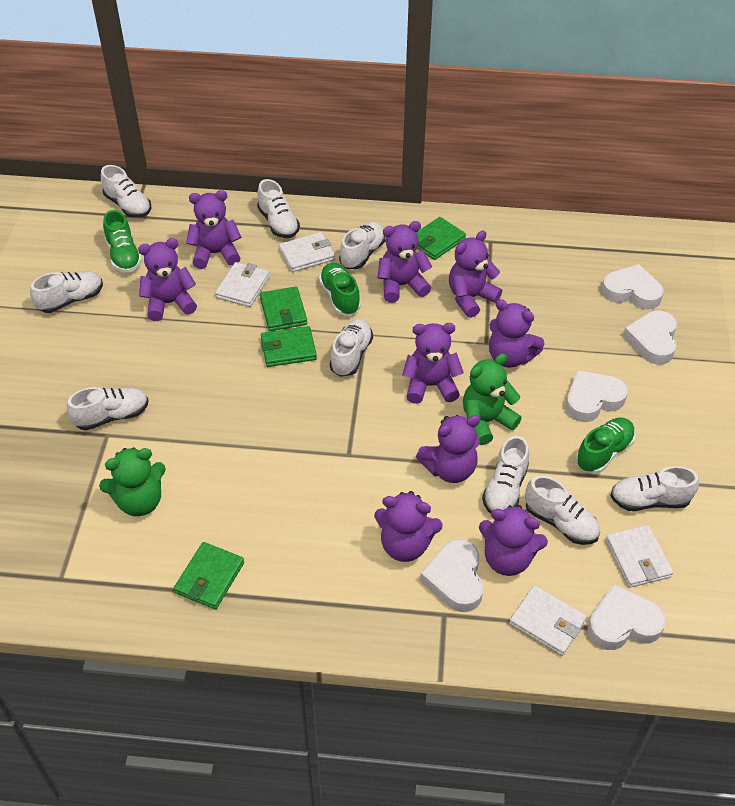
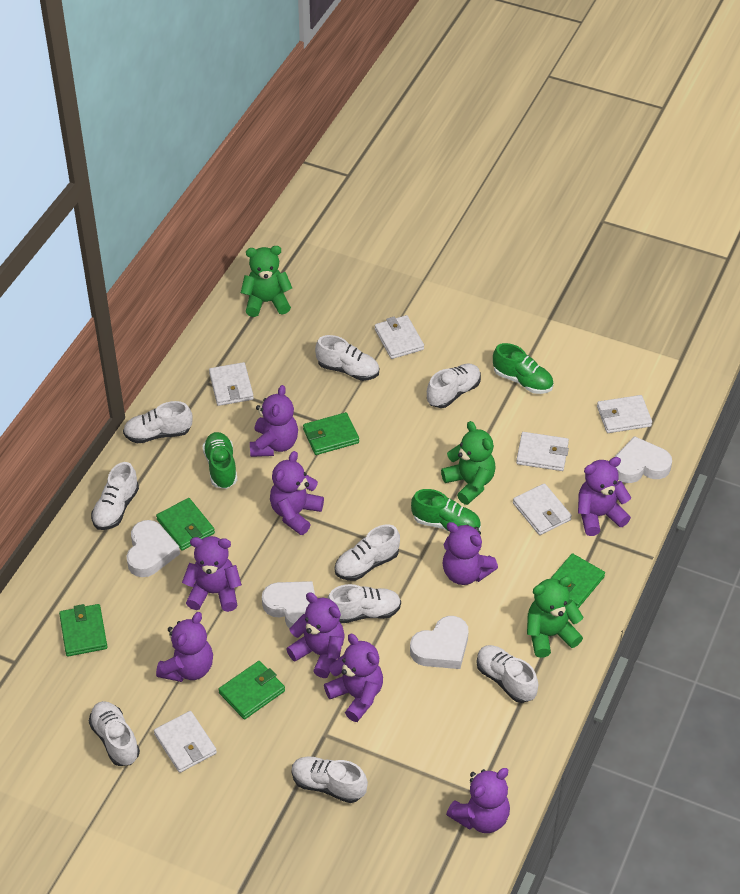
green teddy bear: [99,447,166,516] [463,354,522,445] = 2 -> [241,246,292,317] [441,421,496,505] [527,576,584,658] = 3
green wallet: [174,542,244,610] [260,286,307,331] [261,326,317,367] [416,217,466,260] = 4 -> [59,604,107,656] [156,498,215,550] [219,661,285,719] [303,412,359,455] [550,553,605,608] = 5
white heart: [420,539,484,612] [566,370,628,422] [588,584,666,650] [601,264,664,309] [623,311,677,365] = 5 -> [127,520,180,577] [262,581,315,628] [410,616,468,669] [615,436,672,483] = 4
white wallet: [215,262,270,307] [279,232,335,272] [509,585,587,656] [605,525,673,588] = 4 -> [154,711,217,773] [209,362,254,406] [375,315,424,359] [513,483,572,535] [516,432,569,471] [597,395,652,433] = 6

